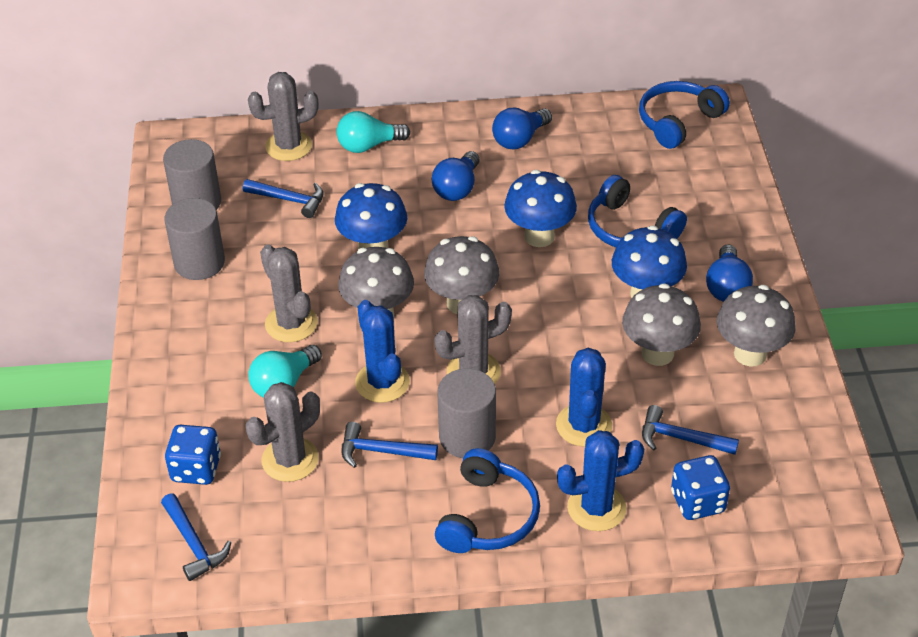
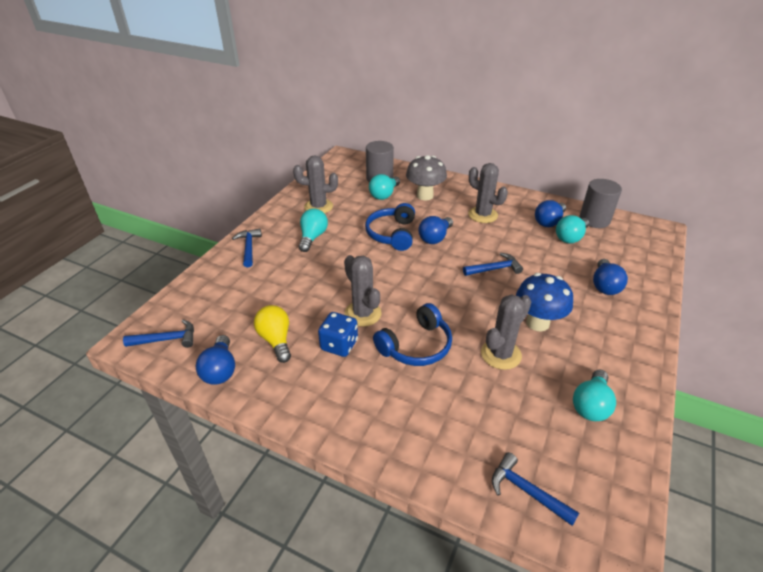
blue cactus: [355,300,410,403] [556,348,612,447] [557,430,644,531] = 3 -> none = 0
blue dice: [165,425,221,485] [671,455,730,520] = 2 -> [318,312,358,357] = 1
blue headphones: [435,448,540,553] [588,175,687,247] [639,81,730,149] = 3 -> [365,203,415,251] [373,303,452,366] = 2
blue light bulb: [432,151,480,201] [492,108,552,149] [706,244,753,302] = 3 -> [196,335,235,385] [418,216,453,244] [535,200,566,227] [593,259,628,295] = 4
blue mushroom: [335,183,407,249] [504,170,577,247] [612,225,687,298] = 3 -> [516,273,573,332] = 1
grey cylinder: [163,139,221,210] [165,198,225,280] [437,368,496,458] = 3 -> [366,141,394,182] [579,179,622,228] = 2
grey mushroom: [338,247,414,317] [424,236,499,314] [622,283,701,366] [717,285,795,366] = 4 -> [406,155,447,200] = 1
turquoise light bulb: [248,345,322,398] [336,111,410,153] = 2 -> [299,208,328,252] [369,174,400,200] [556,215,589,244] [573,369,616,421] = 4
yellow light bulb: none = 0 -> [254,305,291,363] = 1

